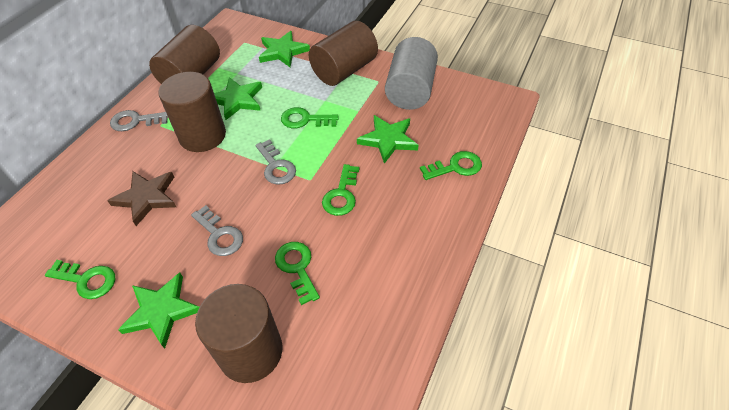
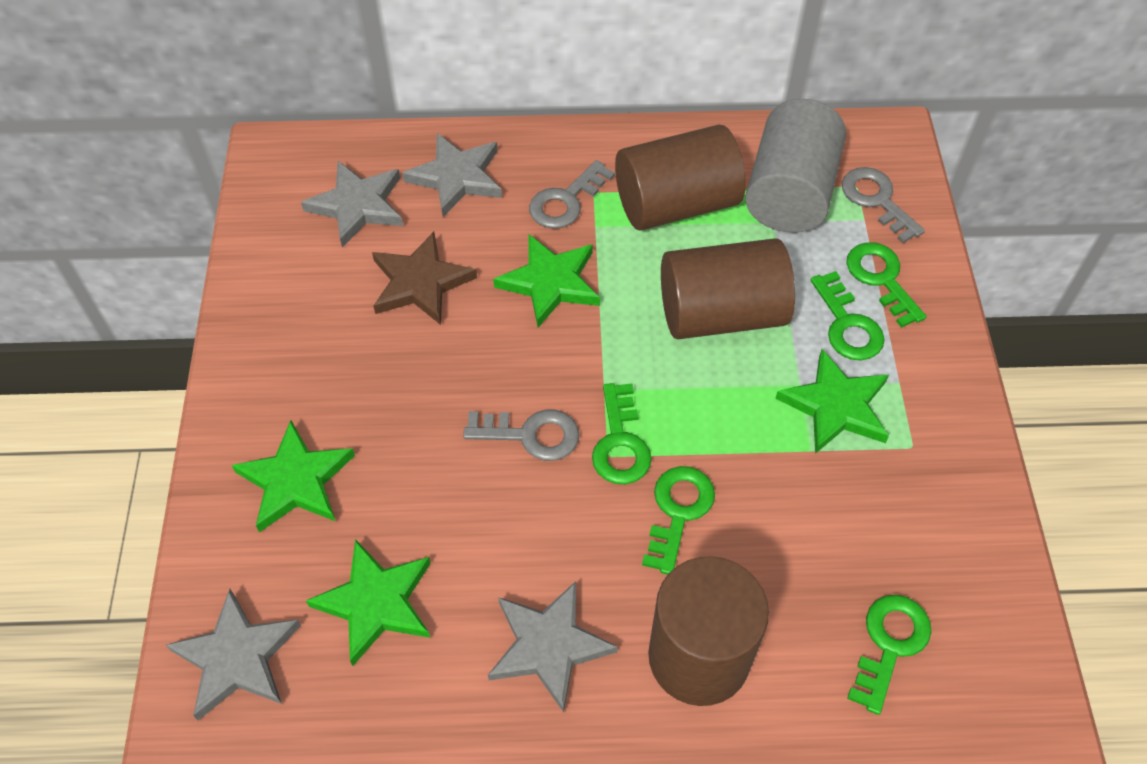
brown cylinder: [149,25,220,84] [159,72,226,152] [195,284,282,383] [309,21,378,86] = 4 -> [615,124,746,230] [648,556,769,706] [661,238,795,339] = 3
grey star: none = 0 -> [166,589,301,720] [301,161,403,247] [402,133,502,217] [488,581,618,713] = 4

